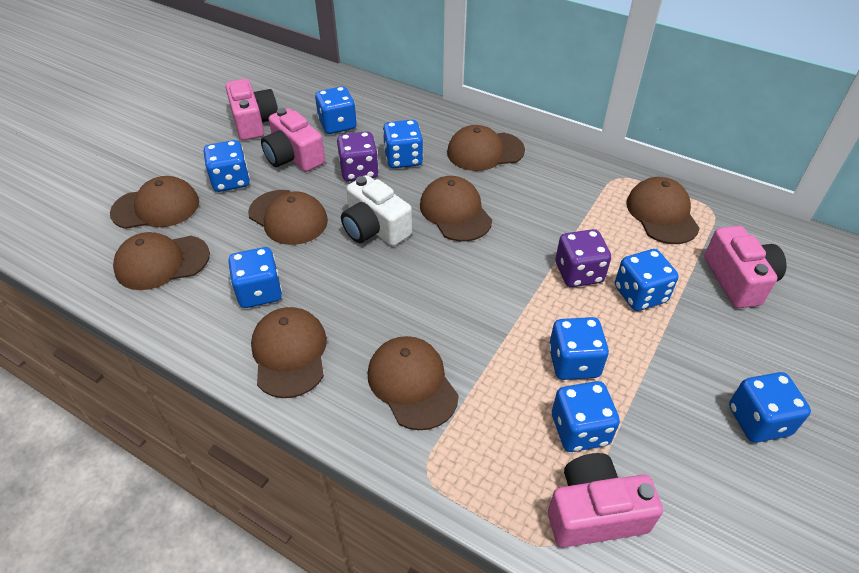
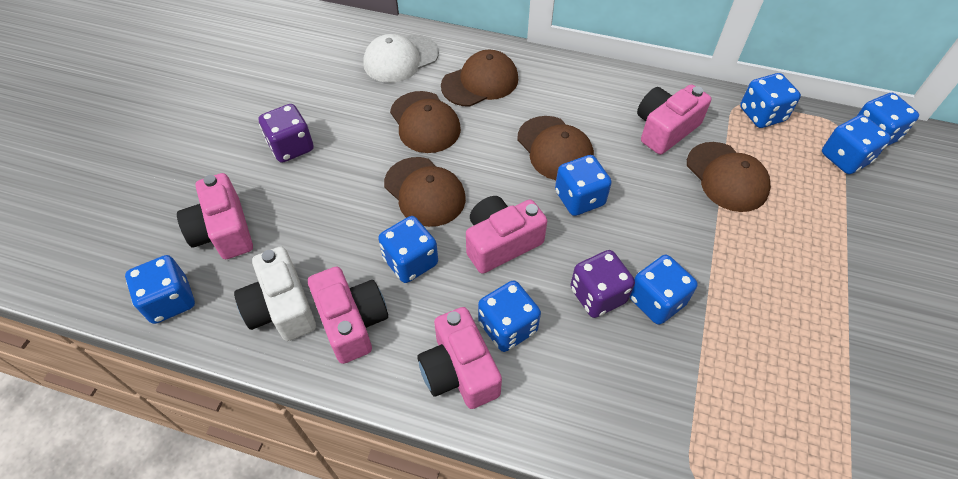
brown cap: [110,176,199,229] [113,232,210,290] [248,190,328,245] [251,307,327,398] [368,336,459,430] [420,176,492,242] [447,125,525,171] [626,177,700,244] = 8 -> [384,157,466,227] [390,91,461,153] [441,50,518,107] [517,116,594,180] [687,142,771,212] = 5
pink camera: [225,79,278,140] [261,108,325,171] [548,453,663,548] [704,226,786,308] = 4 -> [177,173,253,259] [308,267,388,364] [417,307,502,409] [466,196,547,274] [637,84,711,155] = 5
white cap: none = 0 -> [363,34,439,83] = 1

